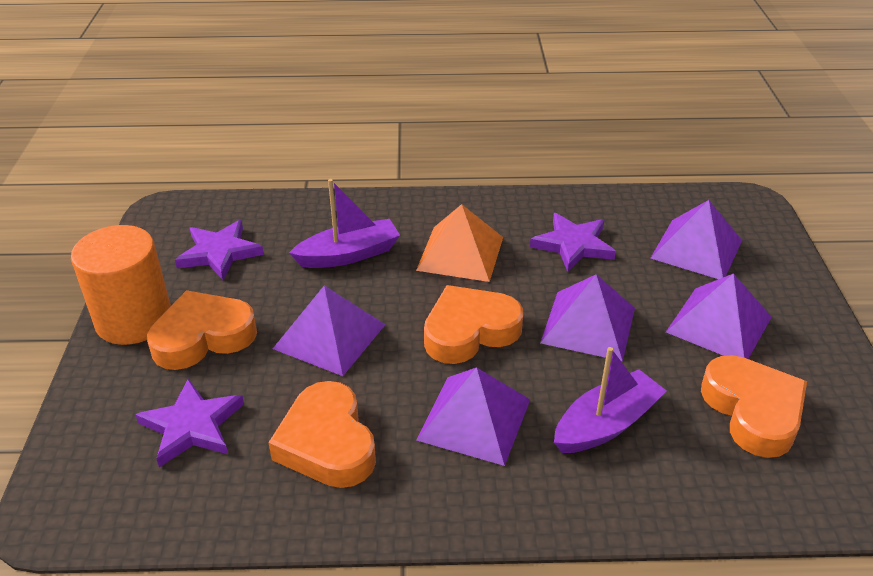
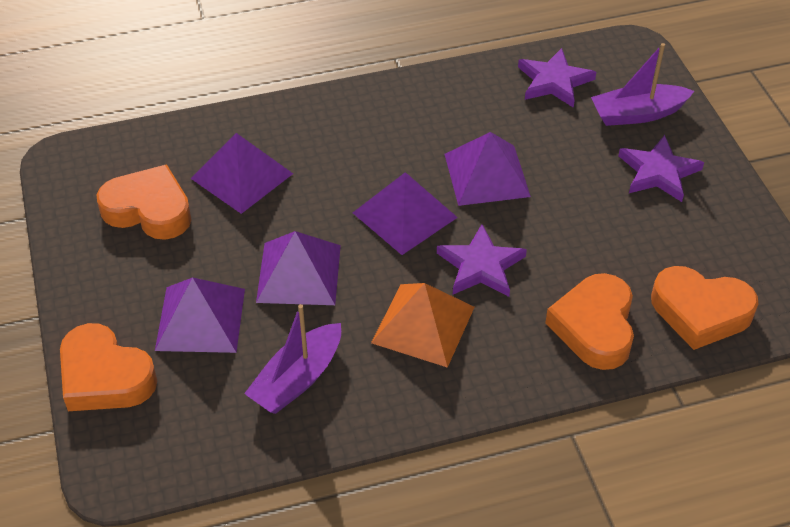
orange cylinder: [71,225,171,345] = 1 -> none = 0

